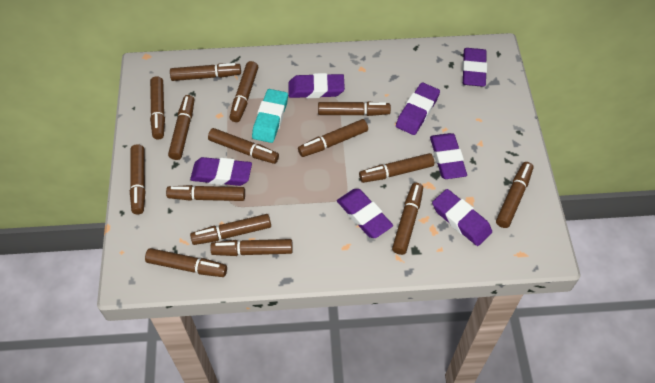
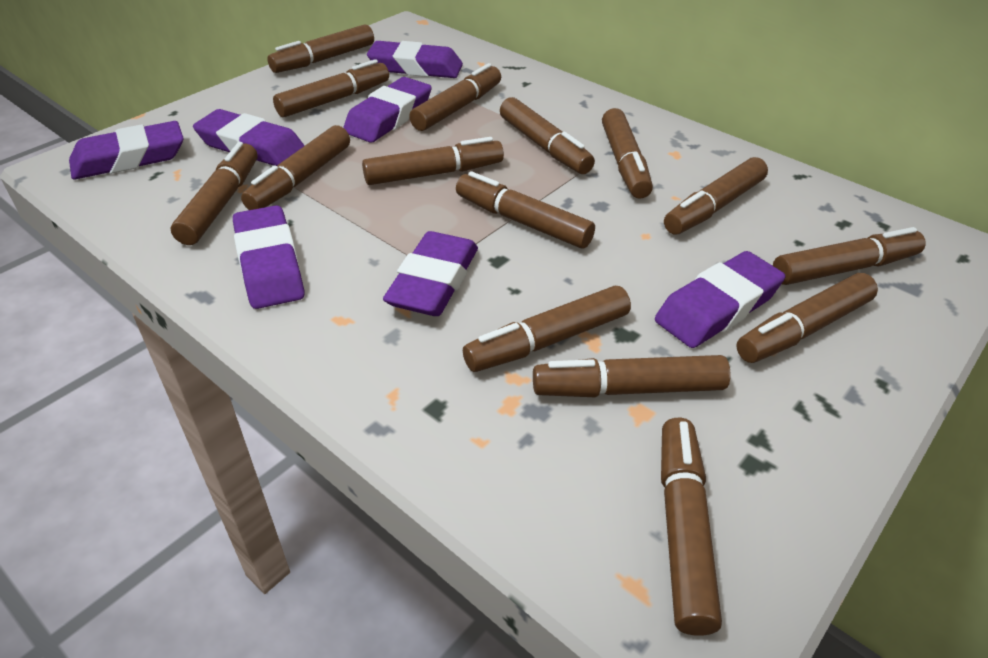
turquoise eraser: [252,89,288,143] = 1 -> none = 0

